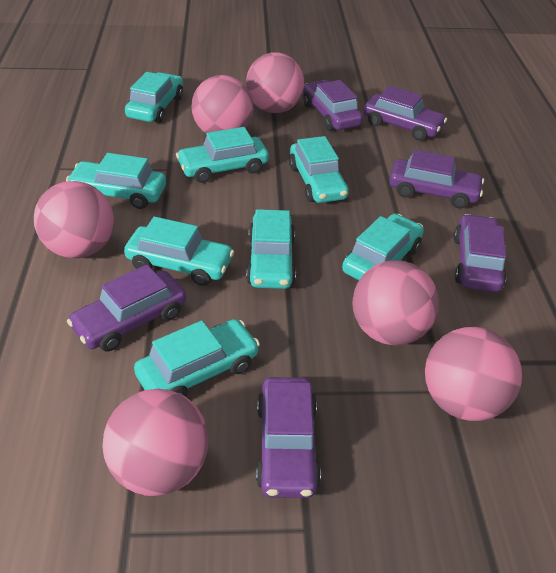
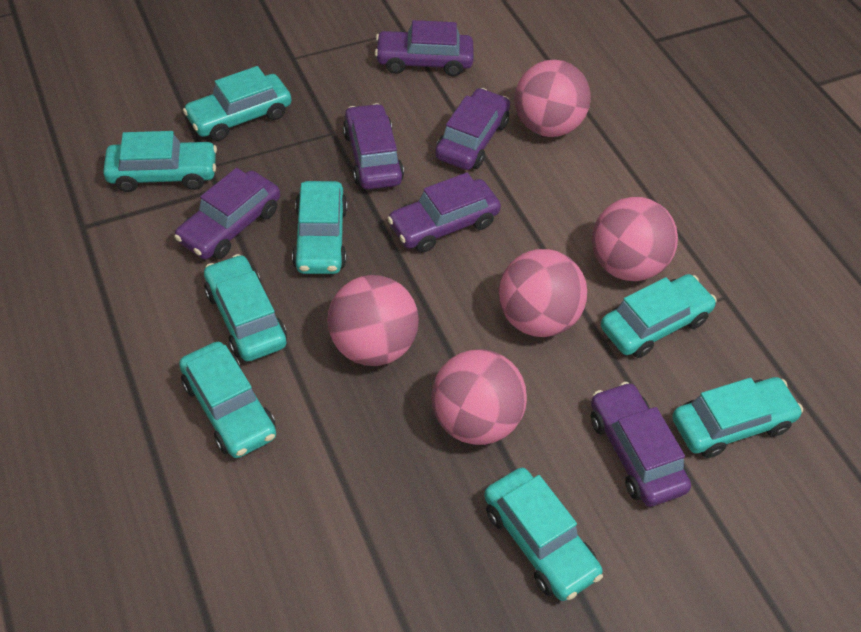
pink ball: [34,181,114,258] [102,389,209,496] [191,75,253,133] [246,52,304,113] [353,260,439,345] [425,327,522,421] = 6 -> [327,275,419,366] [431,349,527,445] [498,249,587,337] [515,60,591,137] [592,197,678,281] = 5

